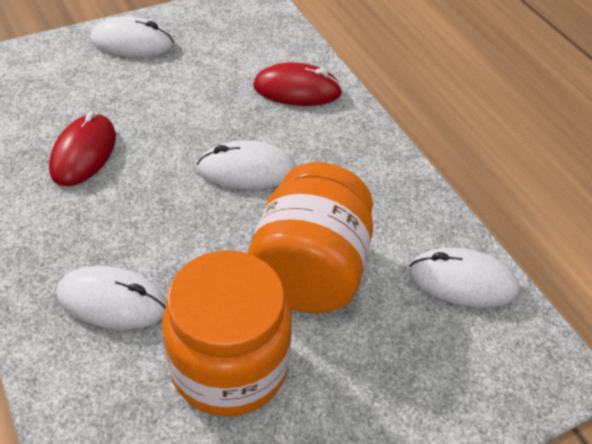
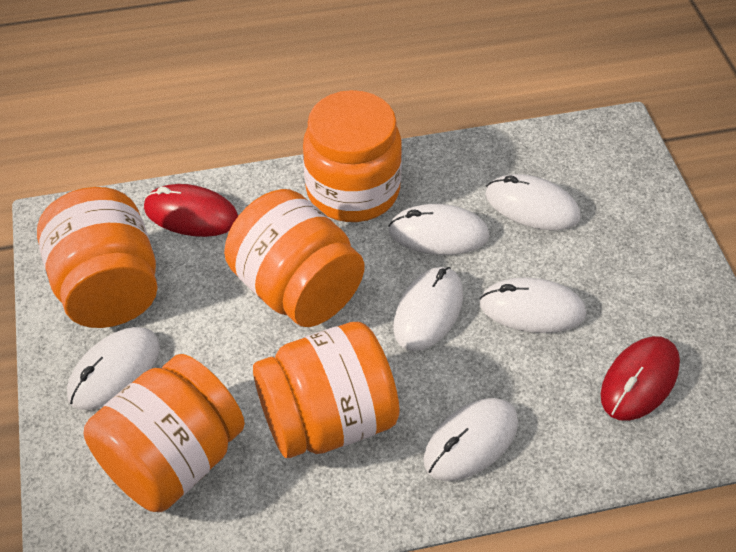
orange jar: [162,250,292,417] [247,162,373,313] = 2 -> [37,187,158,328] [84,354,245,512] [224,189,364,327] [253,322,400,458] [303,90,402,222] = 5
white mouse: [56,266,167,329] [90,16,174,57] [197,140,296,189] [409,248,520,308] = 4 -> [67,327,160,410] [388,204,490,255] [393,267,463,351] [423,398,518,481] [480,277,586,333] [485,174,581,230] = 6

